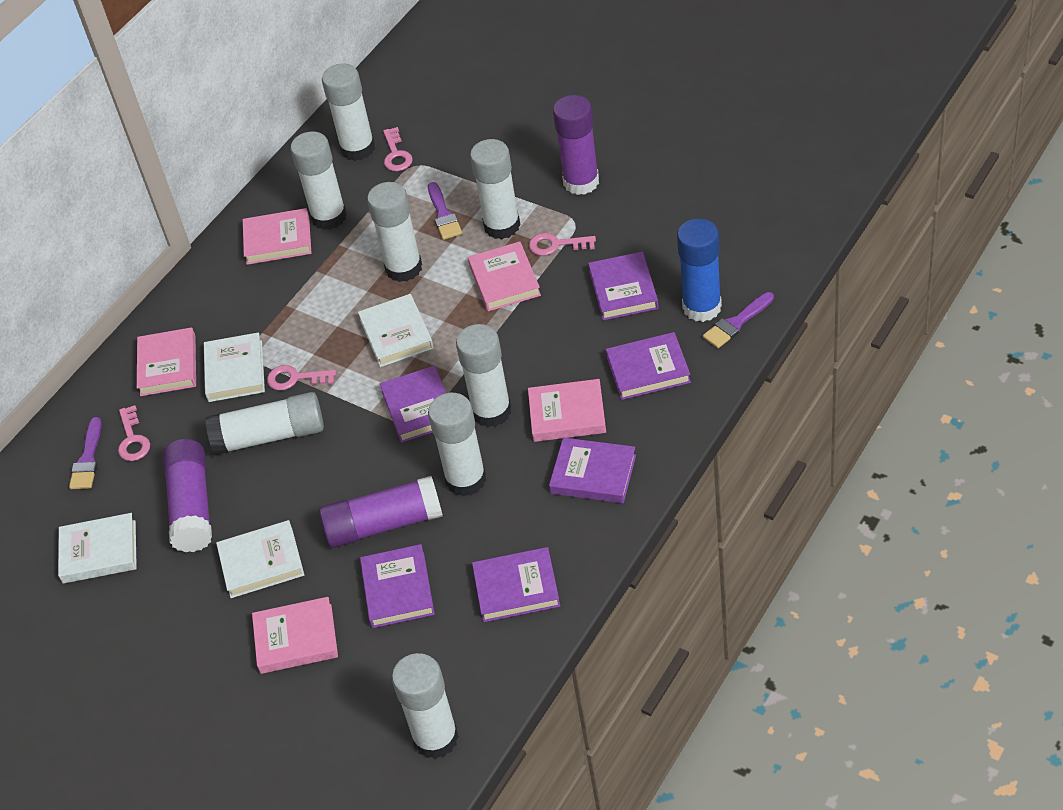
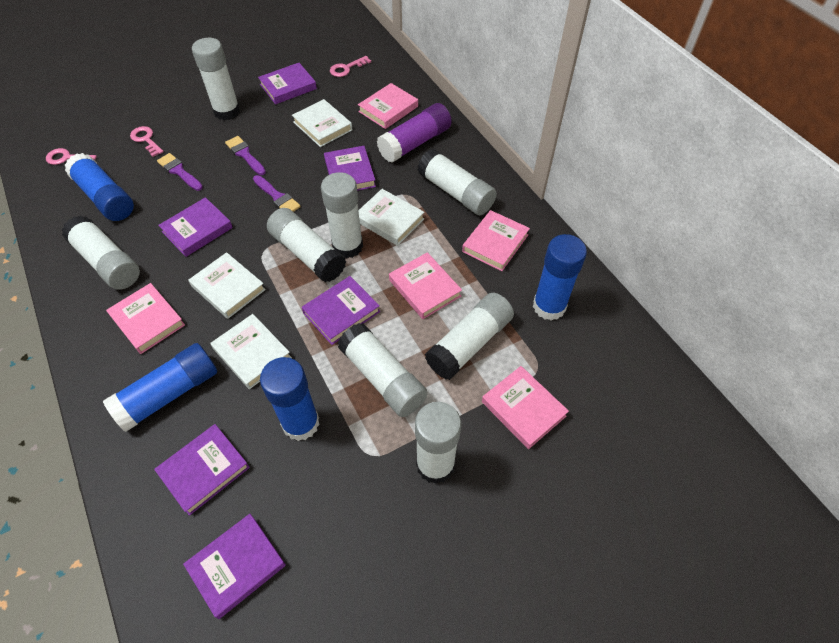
blue glue stick: [677,218,722,322] = 1 -> [65,153,134,221] [103,343,217,432] [260,357,320,441] [533,234,587,321] = 4
pink key: [118,405,150,461] [267,365,336,391] [383,127,413,171] [529,233,596,256] = 4 -> [46,148,97,165] [130,126,164,157] [330,56,371,77] = 3
purple glue stick: [163,439,212,552] [319,476,443,548] [553,95,599,195] = 3 -> [377,103,452,163] = 1

